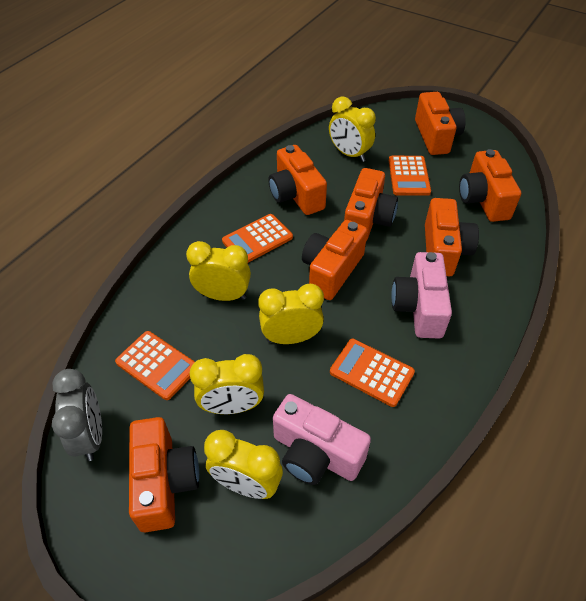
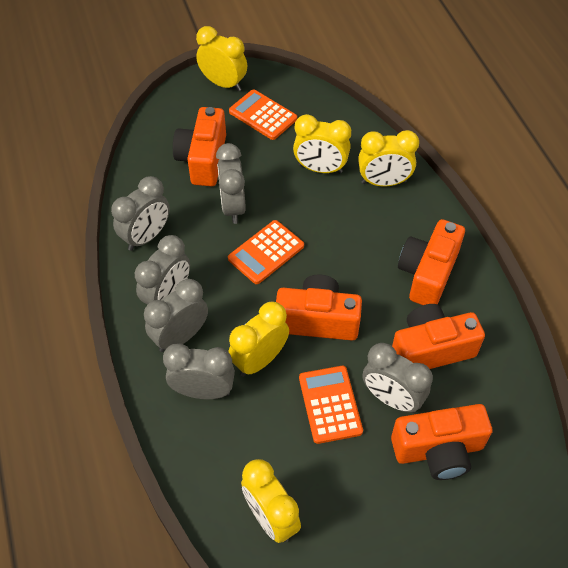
grey clock: [52,369,102,461] = 1 -> [111,176,170,251] [135,235,190,305] [144,279,208,352] [163,343,235,399] [216,143,246,224] [363,343,433,413] = 6
orange calculator: [115,331,195,400] [222,214,293,263] [330,339,415,407] [389,156,431,196] = 4 -> [228,220,304,284] [229,89,297,140] [299,366,363,444] = 3
orange camera: [129,417,199,532] [268,145,327,215] [302,220,367,300] [344,168,398,241] [415,92,466,155] [425,198,479,276] [459,149,521,222] = 7 -> [173,107,226,186] [276,275,362,341] [391,404,492,480] [392,304,485,369] [398,219,465,305] = 5
pink camera: [273,394,371,485] [391,252,452,339] = 2 -> none = 0

